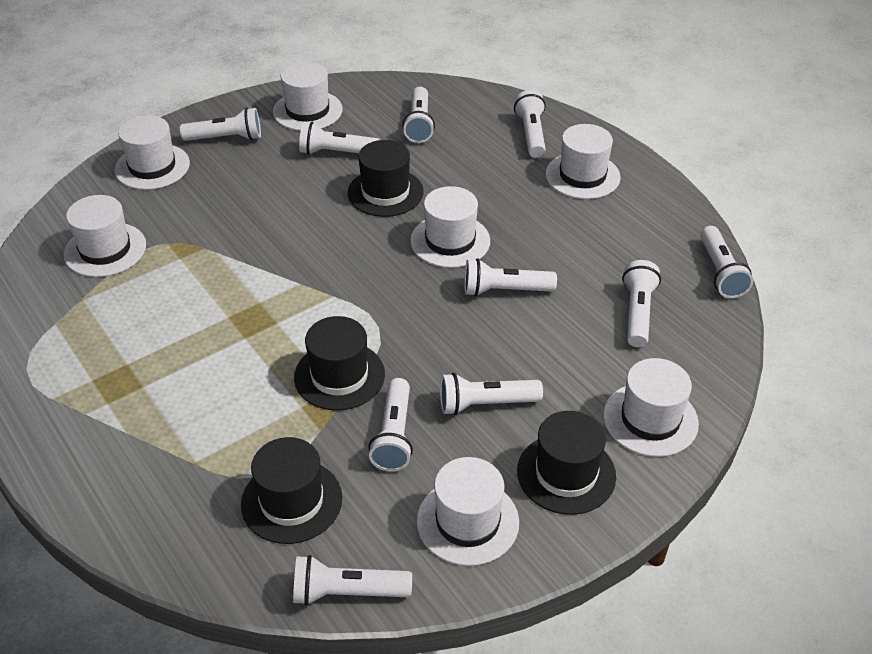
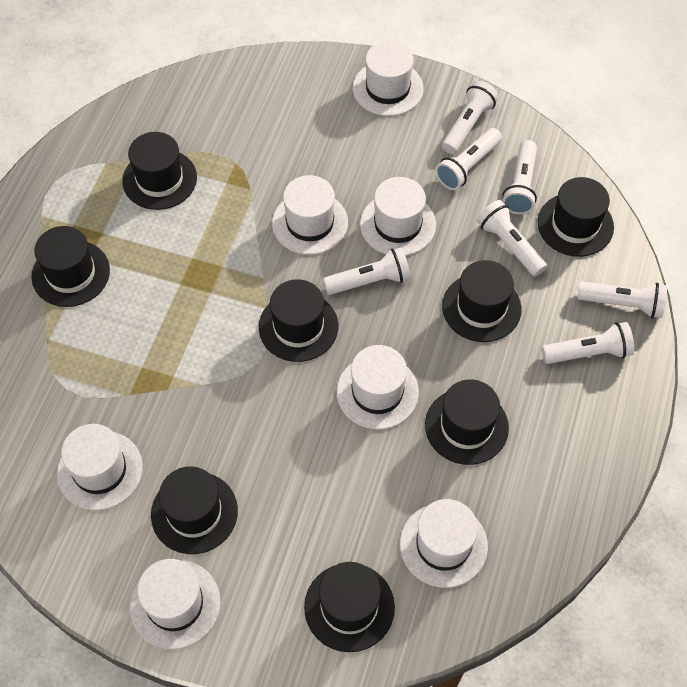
black hat: [241,437,342,544] [294,316,385,411] [348,140,424,217] [517,411,616,515] = 4 -> [32,226,110,307] [122,132,197,210] [151,466,238,554] [259,279,338,362] [304,562,395,652] [425,380,509,465] [442,260,522,342] [538,177,614,257] = 8
white flashlight: [180,108,261,141] [293,555,412,606] [299,122,380,155] [368,378,413,471] [402,87,435,143] [440,373,543,415] [464,258,557,297] [514,90,546,158] [622,260,661,347] [700,226,753,298] = 10 -> [323,247,410,295] [435,128,502,190] [442,81,498,154] [477,200,547,277] [502,140,537,214] [542,322,634,364] [577,281,667,318] = 7

